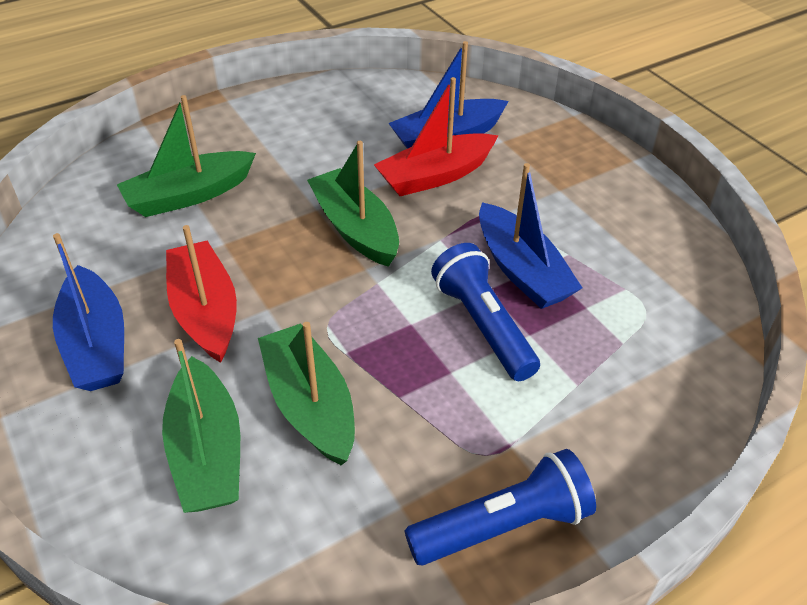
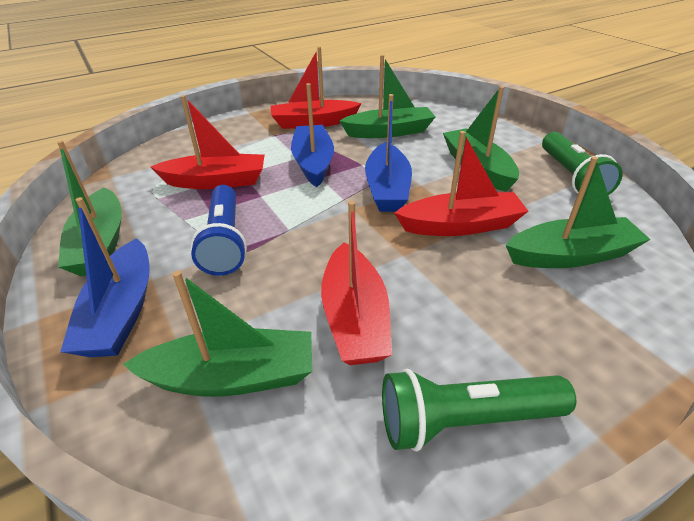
blue flashlight: [405,449,596,566] [431,243,540,381] = 2 -> [190,185,247,276] = 1
green boat: [117,95,256,217] [162,339,240,513] [258,322,355,465] [307,141,399,267] = 4 -> [57,141,122,276] [123,271,312,397] [339,55,435,138] [443,86,519,192] [506,156,651,268] = 5
green flashlight: none = 0 -> [382,369,576,451] [542,132,623,195] = 2
red boat: [166,225,237,363] [374,77,498,196] = 2 -> [150,95,265,189] [271,47,362,129] [321,201,392,365] [394,131,528,236] = 4

